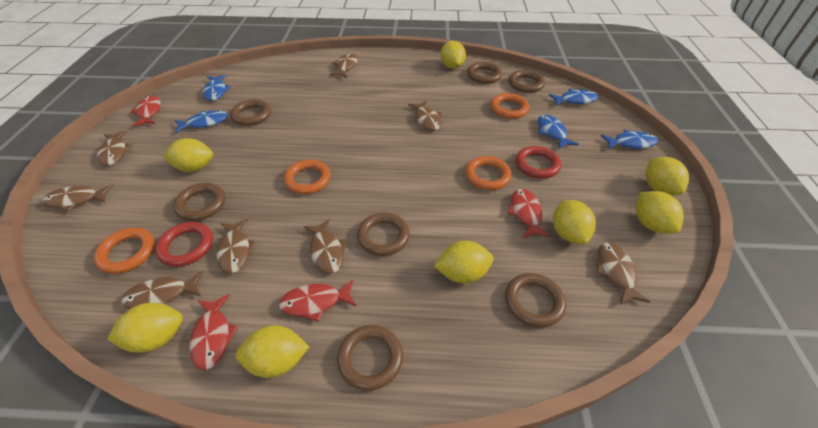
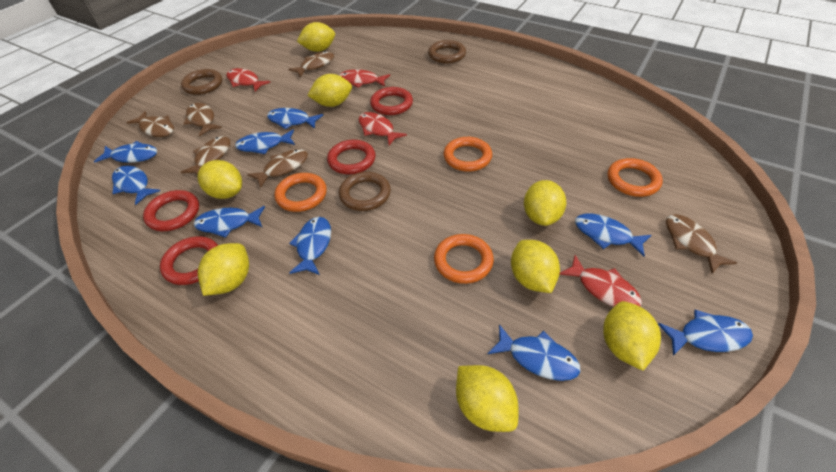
blue fish: [174,110,228,133] [203,74,231,101] [538,114,578,149] [549,89,598,105] [601,130,658,149] = 5 -> [94,141,157,163] [112,165,160,205] [194,206,265,238] [235,129,295,154] [267,108,323,129] [289,217,331,275] [488,324,581,381] [575,214,652,256] [658,310,753,356] = 9
brown fish: [42,184,114,212] [97,130,132,166] [121,271,202,309] [216,218,257,273] [304,219,347,274] [330,53,358,78] [408,100,442,131] [596,242,650,305] = 8 -> [126,111,174,137] [181,136,230,175] [184,103,222,136] [247,149,308,188] [288,51,334,77] [666,214,737,274] = 6
brown ring: [173,183,226,221] [230,99,271,126] [337,325,403,391] [357,213,410,256] [467,62,502,84] [505,273,566,328] [509,70,545,93] = 7 -> [181,69,222,95] [339,172,391,211] [428,40,466,64] = 3
red ring: [155,222,213,267] [515,146,561,179] = 2 -> [143,190,199,231] [160,236,218,285] [327,140,376,174] [370,87,413,115] = 4

